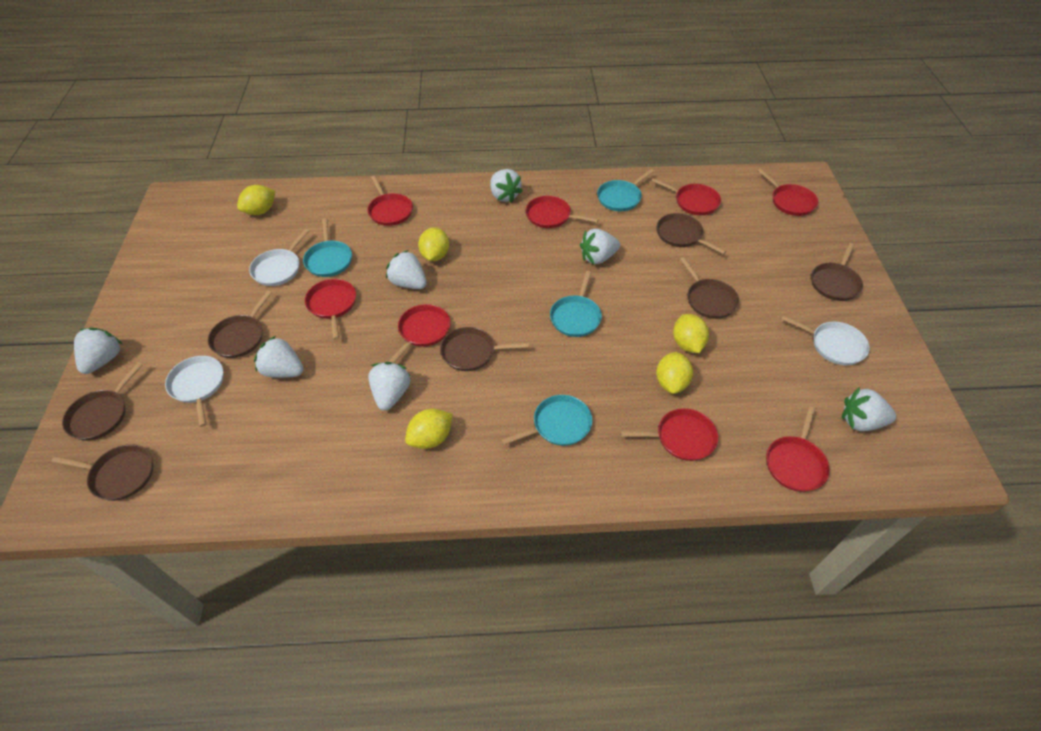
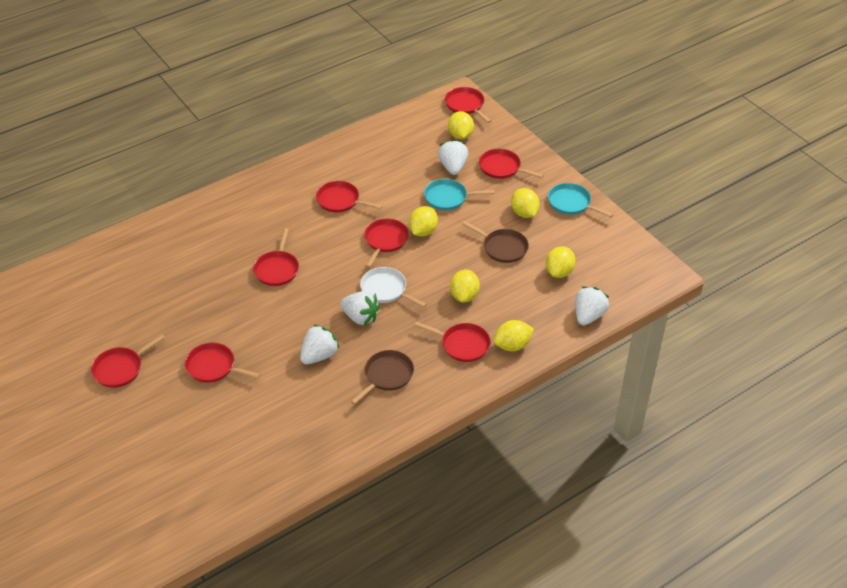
brown pan: [52,444,153,501] [62,362,143,440] [208,290,272,358] [440,327,529,371] [657,213,726,254] [680,257,739,319] [812,243,863,301] = 7 -> [351,350,414,404] [462,221,529,263] = 2
turquoise pan: [303,218,352,277] [501,395,592,446] [550,271,602,337] [597,169,654,211] = 4 -> [424,179,495,210] [548,183,614,217] = 2
white pan: [165,356,223,427] [249,229,309,286] [781,315,870,365] = 3 -> [360,267,427,307] = 1
white strawberry: [74,328,122,374] [254,336,303,378] [368,362,410,411] [386,250,427,289] [490,169,523,203] [580,229,620,264] [842,387,896,431] = 7 -> [300,324,340,364] [340,291,380,325] [438,139,468,175] [575,286,609,326] = 4
yellow lemon: [237,185,275,215] [405,409,453,449] [418,227,449,261] [656,352,693,394] [673,314,709,353] = 5 -> [409,206,438,236] [448,111,474,139] [450,270,480,302] [493,320,534,351] [511,188,540,218] [546,246,575,278] = 6

